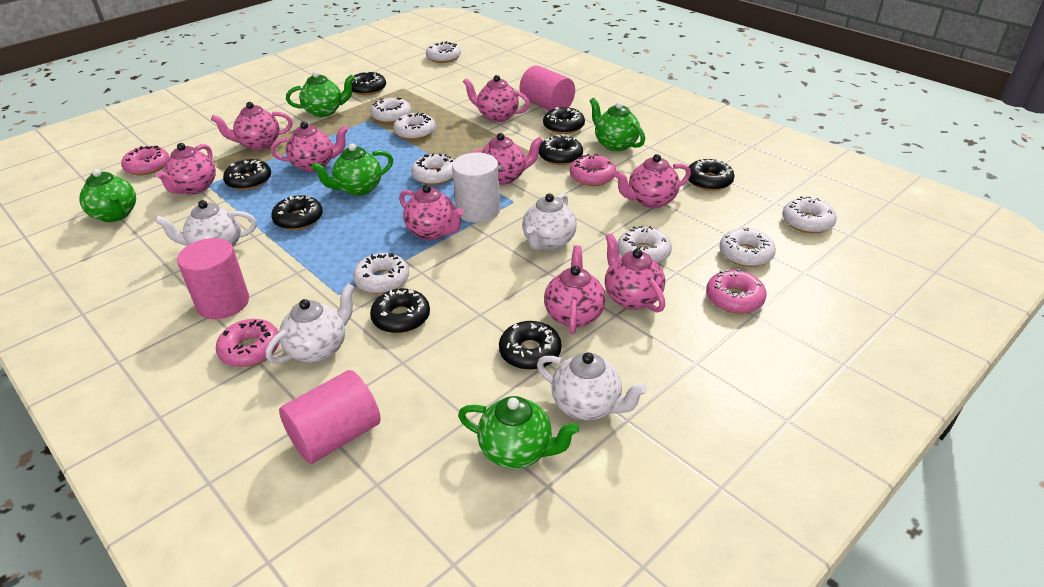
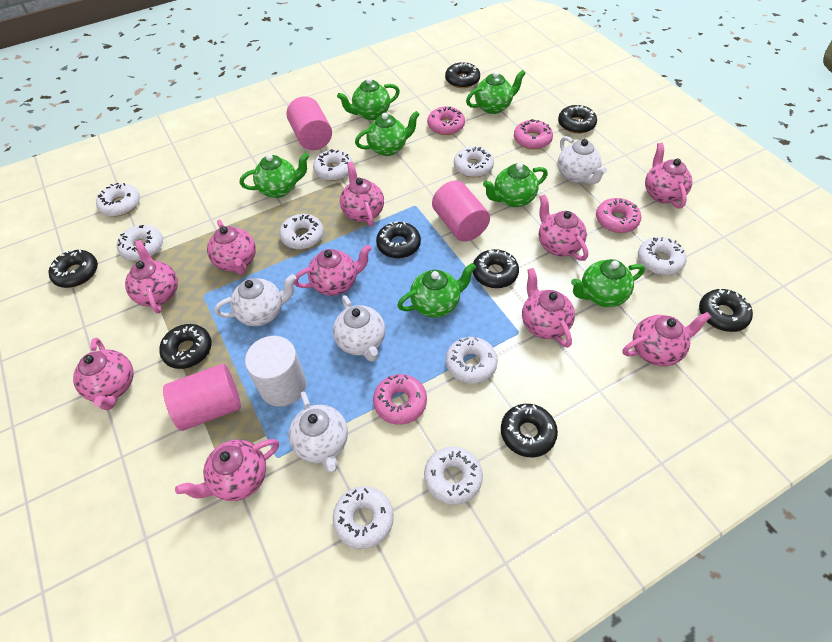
green teapot: [79,169,136,222] [286,71,355,117] [311,143,393,196] [458,396,579,469] [590,98,645,151] = 5 -> [240,153,309,198] [337,78,400,120] [355,111,420,156] [397,263,476,318] [466,70,526,114] [483,163,548,207] [571,259,645,307] = 7
pink teapot: [156,143,216,195] [211,102,293,150] [271,122,348,172] [399,184,464,240] [463,75,530,122] [471,133,543,185] [544,246,606,335] [605,233,665,313] [614,154,691,208] = 9 -> [73,338,134,411] [125,240,178,314] [175,439,279,501] [207,220,256,275] [293,244,372,296] [340,162,384,227] [522,268,575,348] [539,194,588,261] [623,312,711,366] [645,143,692,209] = 10
white donut: [353,253,409,294] [371,98,411,123] [393,113,436,140] [411,154,454,185] [426,41,461,63] [618,226,672,263] [719,228,776,267] [782,196,837,233] = 8 -> [96,183,140,216] [117,225,163,261] [279,214,324,249] [313,149,353,181] [333,486,394,549] [424,446,483,505] [446,337,498,384] [454,146,494,178] [638,237,686,275] = 9

